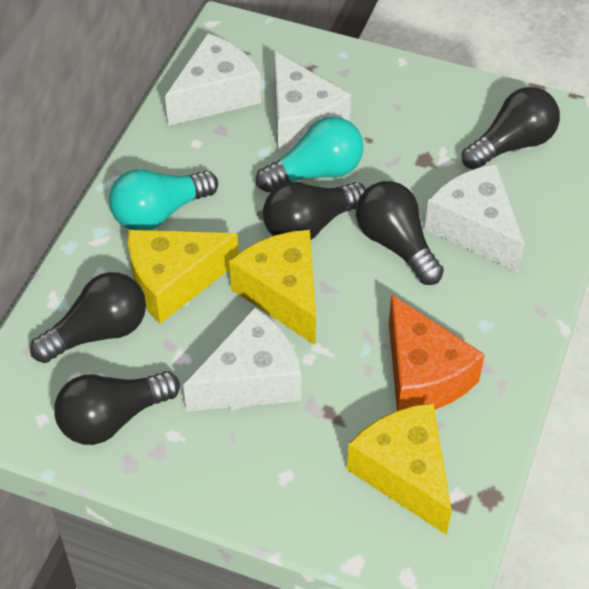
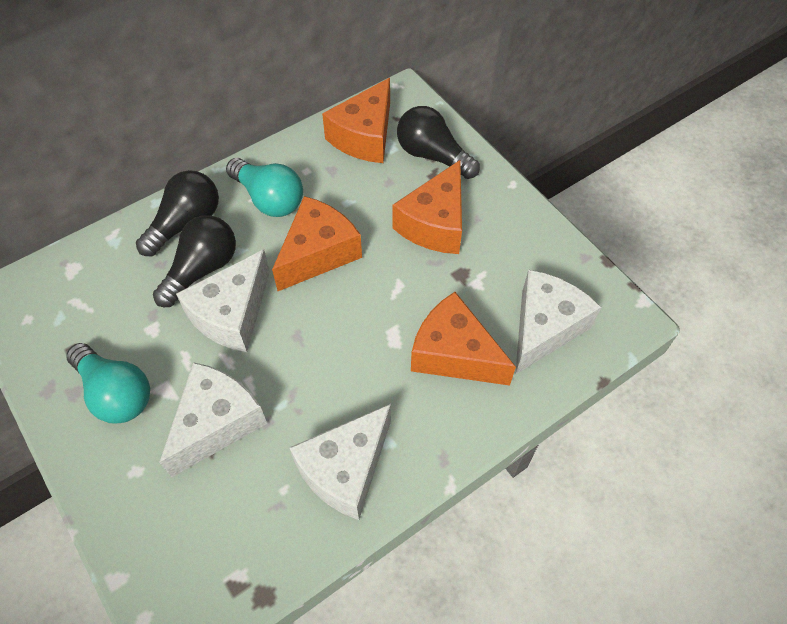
black light bulb: [30,272,146,363] [54,371,180,445] [263,182,366,240] [356,181,444,285] [462,87,560,170] = 5 -> [136,170,219,256] [153,215,236,307] [397,106,480,179] = 3
orange cheese: [389,294,485,411] = 1 -> [272,196,362,291] [322,78,390,163] [393,160,462,254] [411,292,516,386] = 4
yellow cheese: [128,230,238,324] [229,230,316,345] [347,403,452,535] = 3 -> none = 0

